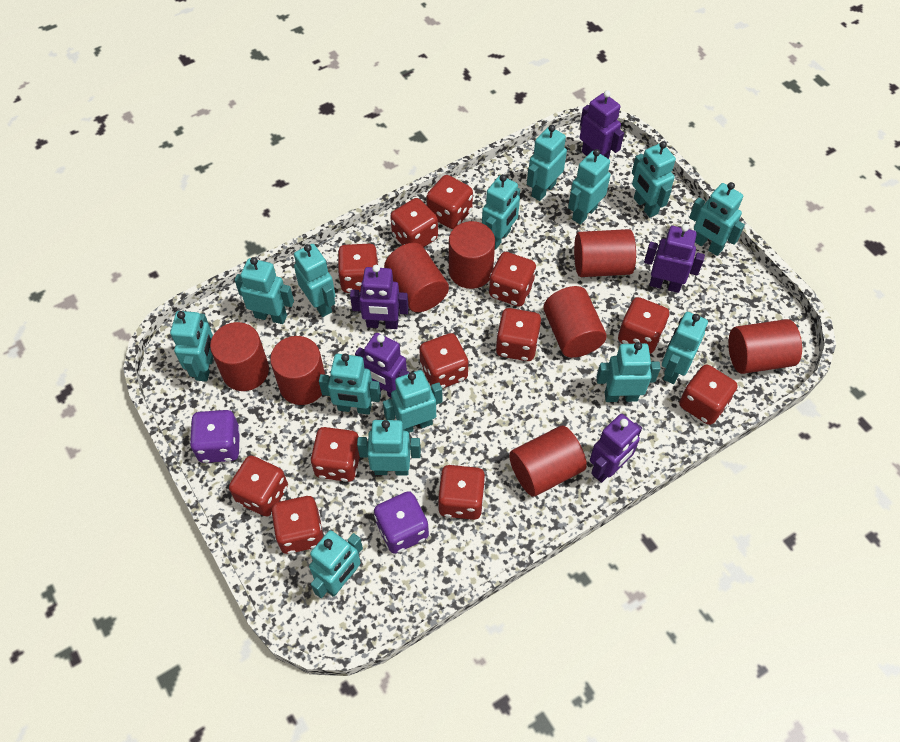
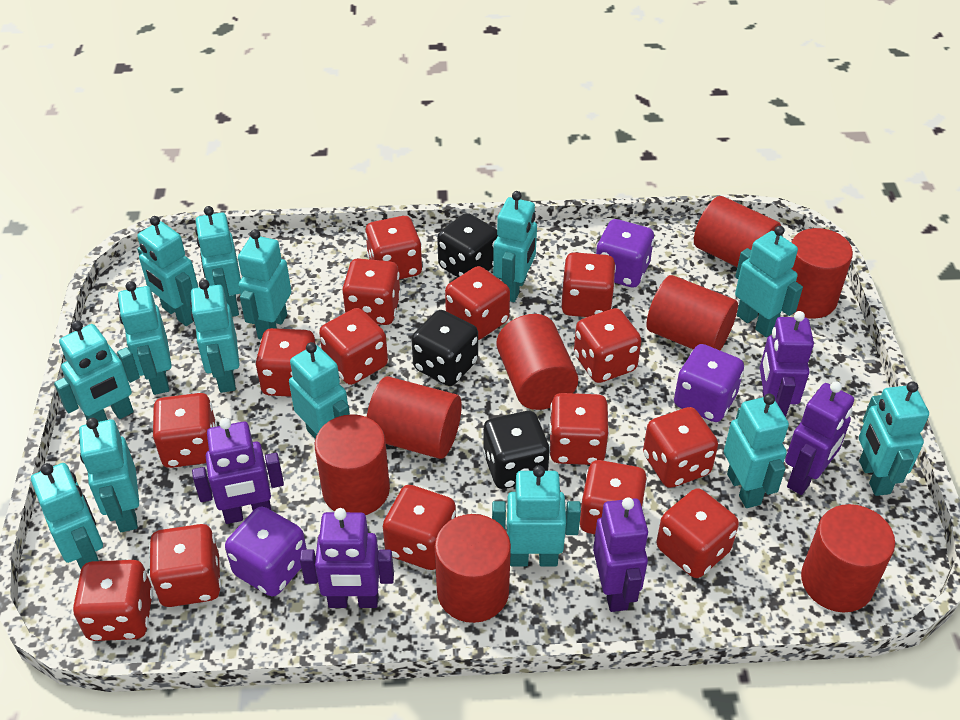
black dice: none = 0 -> [411,310,478,386] [437,213,498,277] [483,411,550,489] = 3
purple dice: [190,410,240,463] [374,491,429,554] = 2 -> [225,507,307,597] [596,219,654,287] [674,344,744,422] = 3
red dice: [229,456,288,516] [271,496,323,554] [310,427,360,482] [338,244,379,293] [390,198,438,247] [419,333,468,389] [426,175,473,229] [438,465,486,520] [489,252,536,307] [496,308,541,361] [618,297,669,354] [679,364,738,425] = 12 -> [73,560,153,641] [149,524,221,607] [153,393,217,468] [255,328,316,397] [319,308,388,385] [342,258,401,325] [365,216,422,279] [383,485,456,570] [445,266,510,340] [549,393,609,465] [561,252,616,317] [574,308,641,383] [580,460,647,534] [643,407,718,488] [656,488,739,578] = 15

